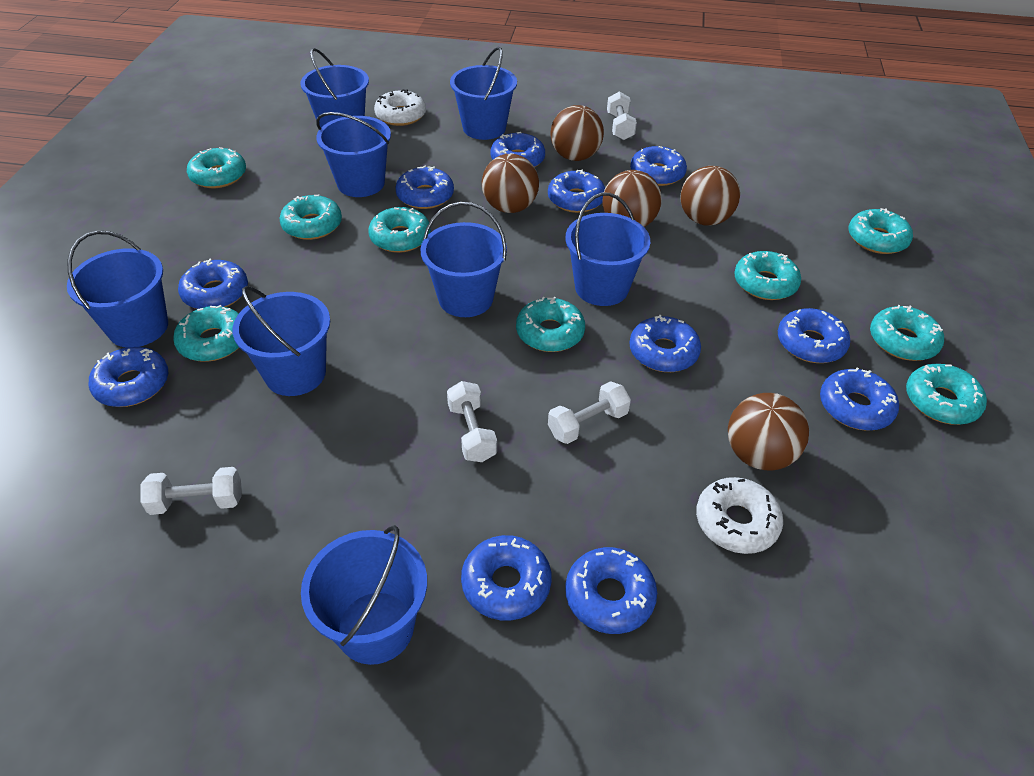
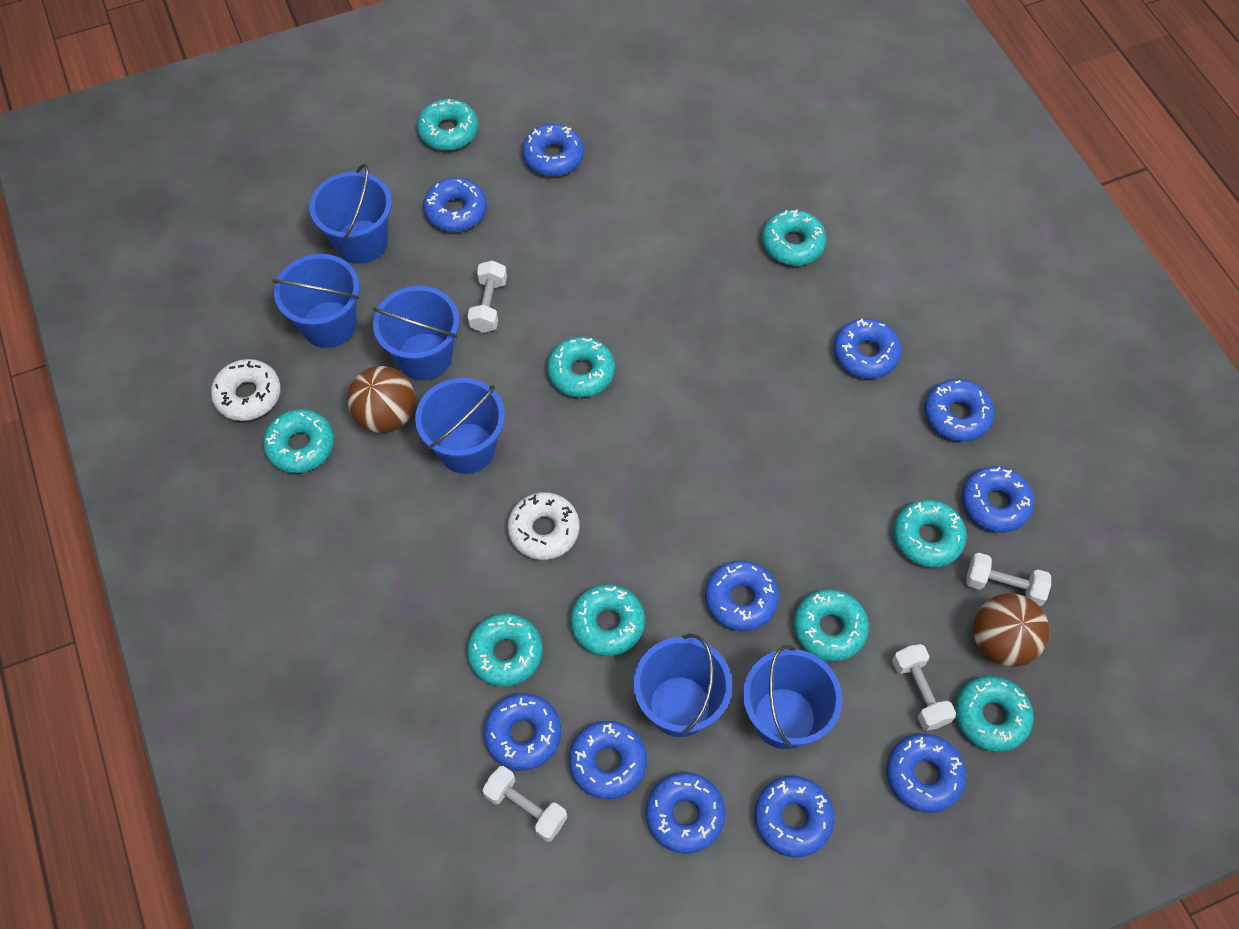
blue bucket: [67,231,168,348] [233,286,330,396] [300,48,369,127] [301,525,427,665] [316,112,391,197] [420,202,507,317] [450,47,517,140] [565,193,650,306] = 8 -> [272,254,359,348] [309,164,392,264] [373,286,459,380] [415,378,505,474] [633,634,732,737] [743,645,842,749] = 6
brown ball: [482,154,539,213] [550,105,604,161] [603,170,662,227] [680,166,740,226] [728,393,809,470] = 5 -> [347,366,415,433] [973,593,1049,667] = 2

